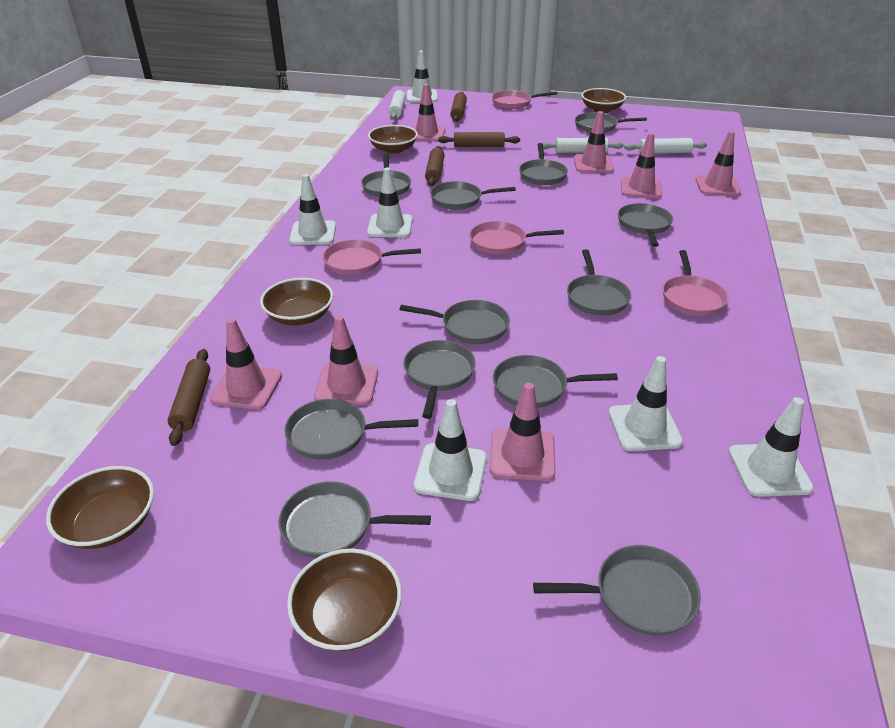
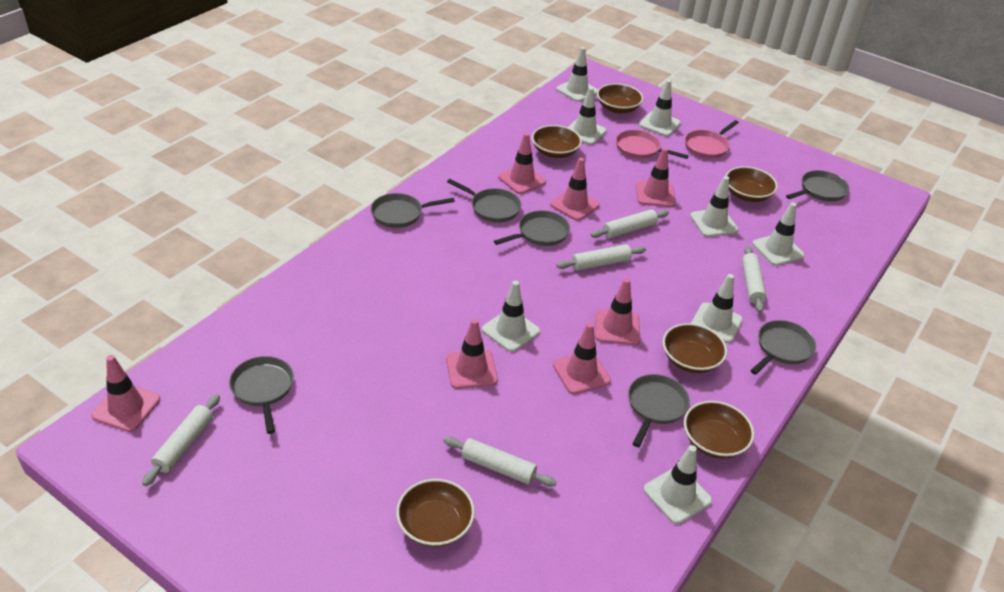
brown bowl: [46,466,154,549] [260,278,333,325] [287,548,402,651] [368,125,418,154] [581,88,626,113] = 5 -> [396,479,475,547] [532,125,582,158] [597,83,644,114] [662,323,727,373] [684,401,754,459] [725,166,778,202] = 6
brown rolling pin: [167,349,210,446] [425,146,445,186] [438,132,520,147] [450,92,467,122] = 4 -> none = 0
grey pan: [279,482,431,558] [284,399,418,460] [361,153,411,197] [400,300,510,344] [403,340,476,419] [430,181,516,210] [493,355,618,408] [519,143,568,185] [533,545,701,636] [567,249,631,315] [575,112,647,133] [618,203,673,247] = 12 -> [229,356,294,434] [371,193,455,228] [447,179,521,222] [494,210,570,246] [628,374,690,447] [750,320,816,375] [786,170,849,202] = 7
pink pan: [323,239,421,275] [469,221,564,254] [492,90,557,109] [662,250,728,316] = 4 -> [616,130,689,159] [685,120,739,158] = 2
white rolling pin: [389,90,406,119] [542,138,624,153] [624,138,707,154] = 3 -> [142,394,220,486] [443,436,556,487] [557,244,646,271] [591,209,669,238] [742,246,767,313] = 5
white traffic cone: [289,174,336,245] [367,167,413,238] [407,50,438,102] [413,399,487,501] [609,356,683,451] [729,397,814,497] = 6 -> [482,281,540,352] [556,47,598,102] [568,87,607,145] [639,80,681,136] [643,445,712,524] [690,176,738,237] [691,274,743,343] [752,202,804,266] = 8

